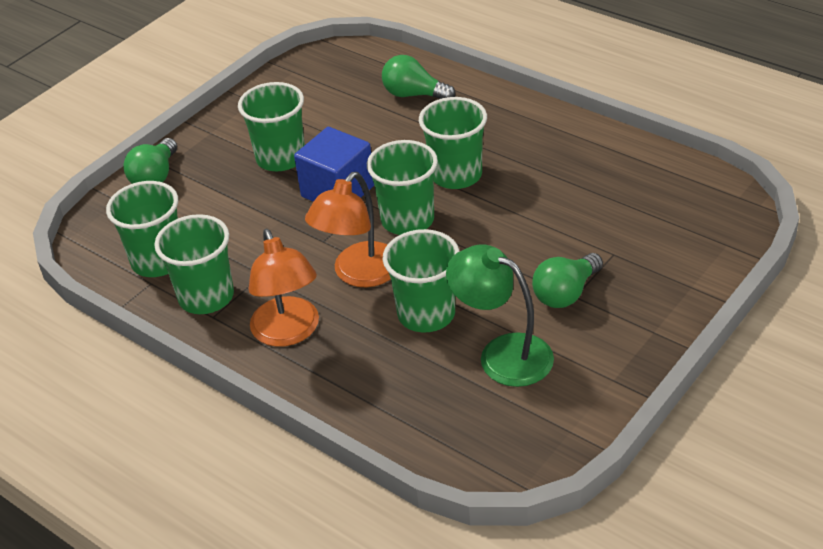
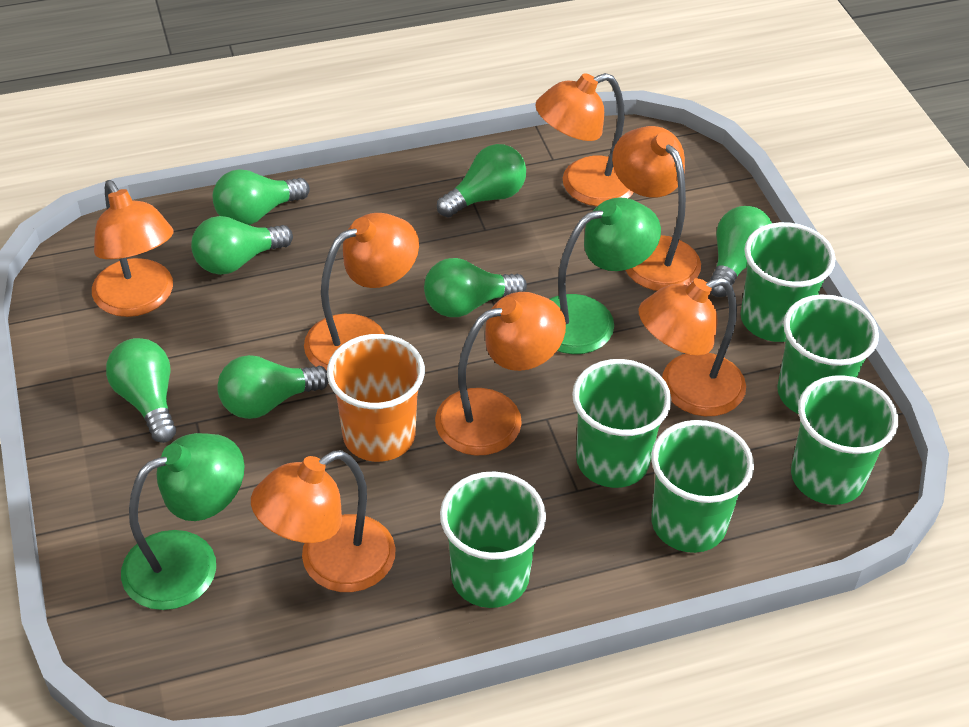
blue cube: [294,127,374,202] = 1 -> none = 0
green lamp: [446,244,554,387] = 1 -> [121,433,244,610] [550,198,661,354] = 2
green light bulb: [123,138,177,184] [382,55,455,99] [532,253,603,308] = 3 -> [106,338,176,443] [191,216,293,275] [213,169,310,225] [217,355,329,419] [424,258,527,317] [437,144,526,217] [710,206,772,297] = 7
orange cup: none = 0 -> [327,334,425,462] = 1
orange lamp: [249,229,319,347] [305,172,391,287] = 2 -> [92,180,173,317] [251,450,396,592] [304,213,419,370] [435,292,566,456] [535,73,634,206] [612,126,701,291] [639,277,746,416] = 7

